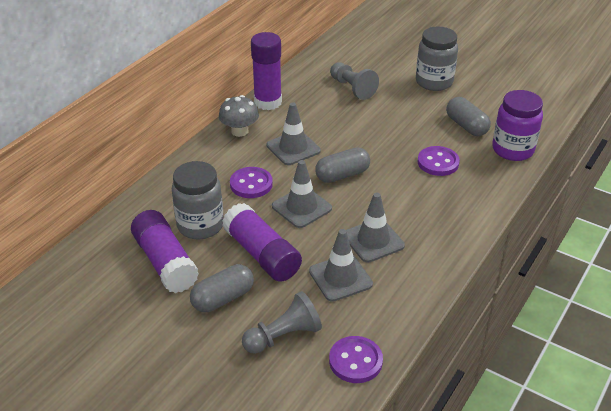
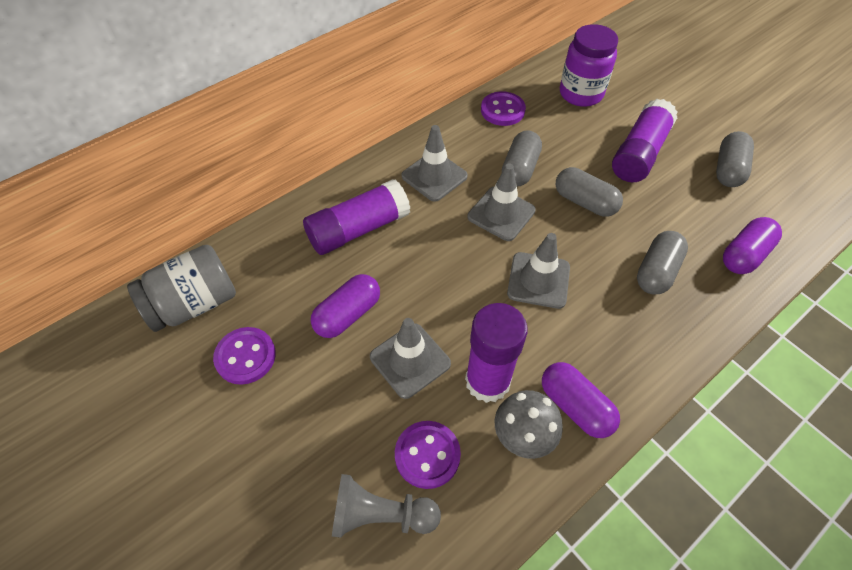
grey capsule: [190,264,254,312] [315,147,370,183] [446,97,491,136] = 3 -> [502,130,542,186] [555,167,623,217] [637,231,688,295] [716,131,754,187] = 4
grey jar: [172,161,224,239] [416,27,458,91] = 2 -> [127,245,236,332] = 1
grey pawn: [242,291,322,354] [330,62,379,100] = 2 -> [332,474,441,538] = 1
purple capsule: none = 0 -> [311,274,380,338] [542,362,620,438] [723,217,782,274] = 3

